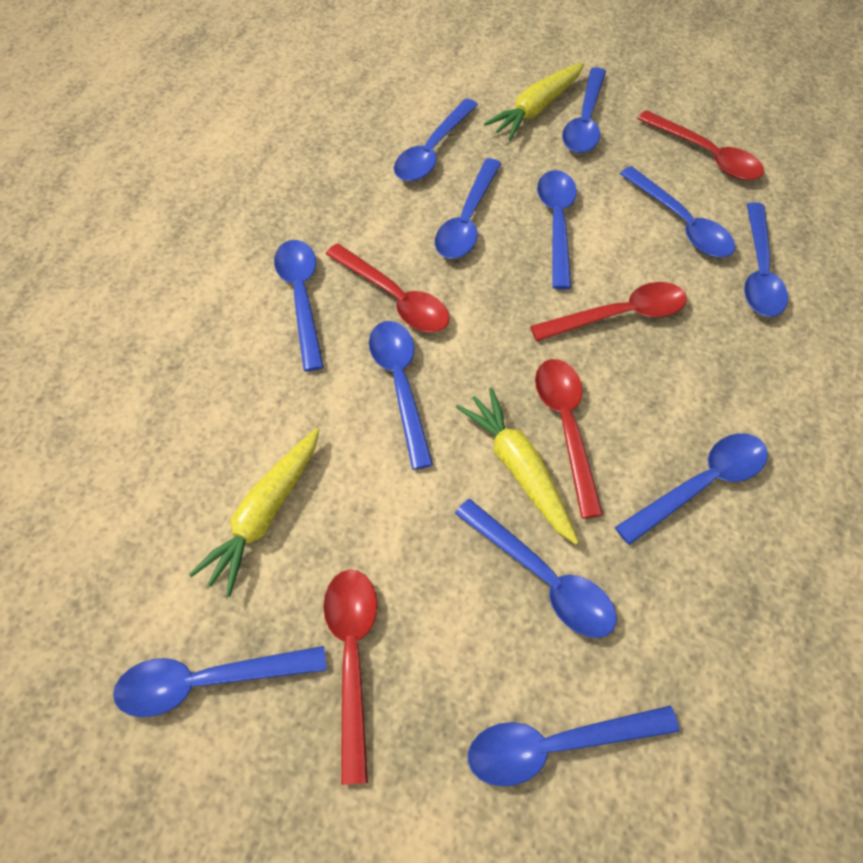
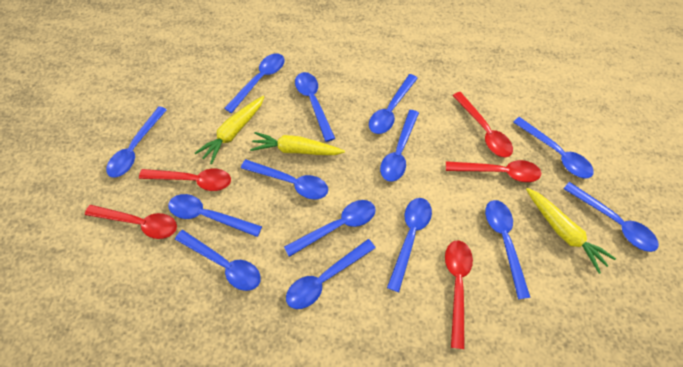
blue spoon: [113,646,327,717] [274,240,324,371] [369,321,433,470] [394,98,478,181] [435,158,502,259] [455,499,617,638] [468,706,679,786] [537,170,577,289] [562,67,606,153] [615,433,768,545] [620,166,735,257] [744,202,788,317] = 12 -> [106,106,167,178] [168,194,262,237] [175,230,261,291] [224,54,285,113] [241,159,328,199] [284,200,375,257] [286,239,375,309] [295,72,335,142] [369,74,418,134] [380,110,419,182] [387,198,432,292] [485,200,531,299] [513,117,594,179] [563,182,659,252] = 14

